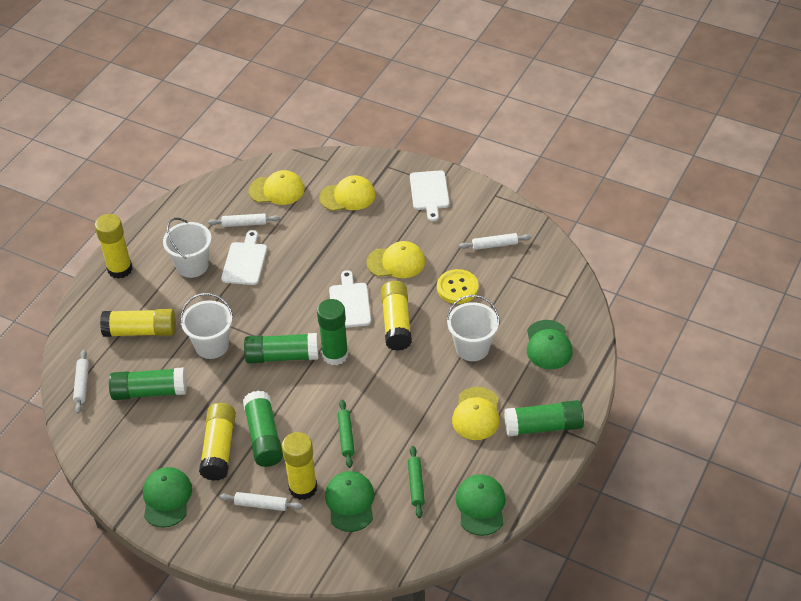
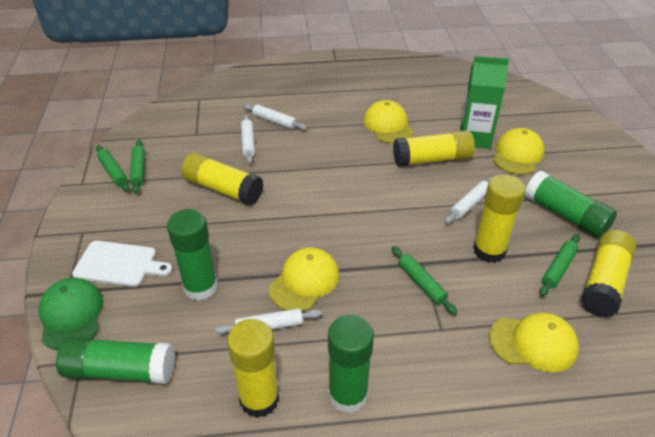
green cap: [143,467,192,528] [325,471,374,532] [456,474,506,536] [527,320,572,369] = 4 -> [39,278,104,350] = 1
green carton: none = 0 -> [460,56,509,149] = 1
green glue stick: [109,367,187,400] [243,390,283,467] [244,333,319,364] [317,299,348,365] [504,400,584,437] = 5 -> [56,336,175,384] [167,209,218,301] [328,315,374,413] [525,171,617,238] = 4
green rolling pin: [337,400,355,468] [408,446,425,518] = 2 -> [96,145,130,192] [130,140,145,194] [391,246,457,315] [539,234,580,297] = 4
white bucket: [163,218,212,278] [180,293,233,359] [447,295,500,361] = 3 -> none = 0
white cutting board: [221,230,267,285] [329,270,371,328] [410,170,449,222] = 3 -> [72,241,172,287] = 1
yellow button: [437,269,479,304] = 1 -> none = 0

